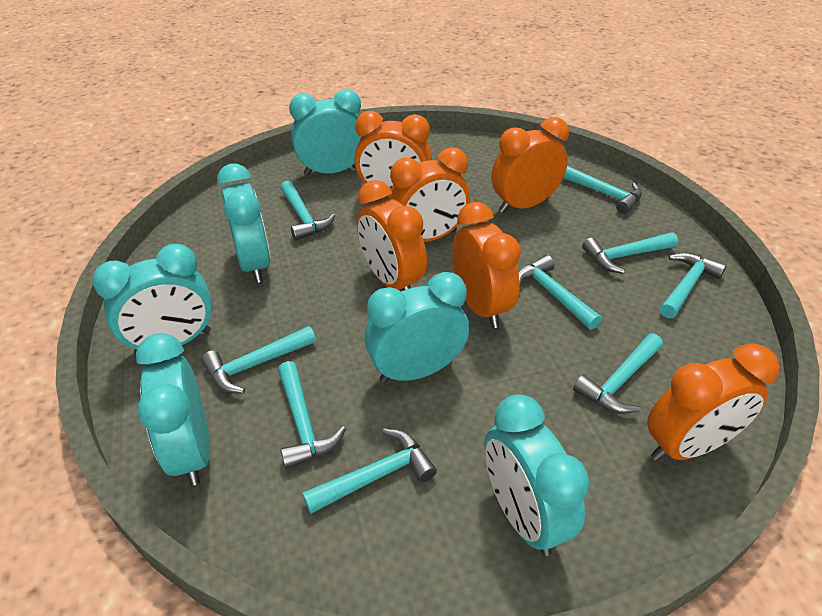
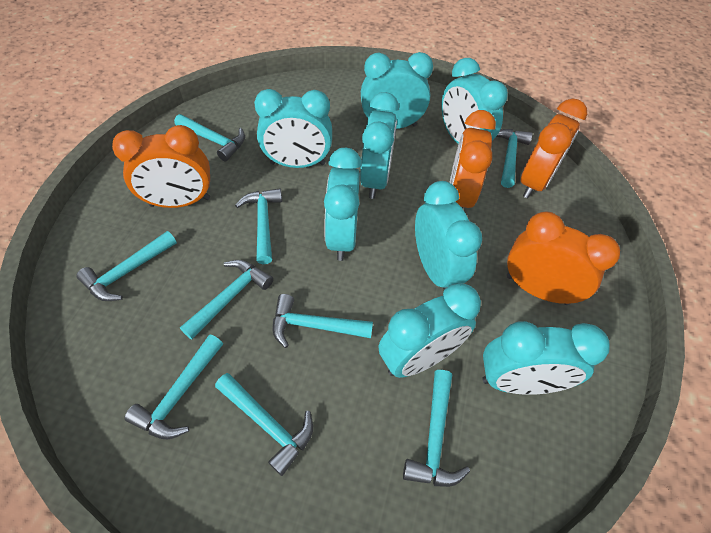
orange clock: [354,111,432,189] [357,180,427,291] [388,147,470,242] [452,202,521,328] [491,117,569,213] [647,344,779,461] = 6 -> [112,125,210,208] [449,110,496,209] [507,211,620,305] [520,99,587,198] = 4
turquoise clock: [93,244,213,355] [136,333,210,486] [217,164,271,283] [289,89,362,175] [364,272,469,383] [484,394,589,556] = 6 -> [254,89,332,168] [324,148,362,261] [360,92,399,199] [361,52,433,129] [379,283,481,378] [415,181,482,289] [441,58,508,144] [482,321,610,395] = 8

